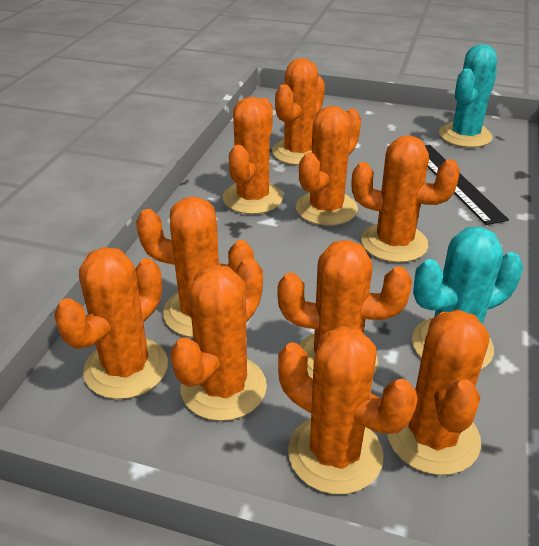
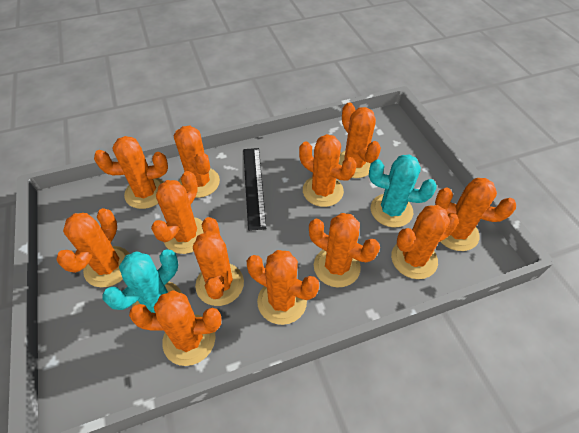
orange cactus: [54,247,168,399] [136,197,254,338] [170,258,267,421] [223,97,283,214] [272,58,325,165] [278,240,412,379] [278,326,418,494] [296,106,361,226] [352,135,460,263] [387,310,489,475] = 10 -> [56,208,130,287] [94,136,168,209] [129,290,221,366] [151,171,204,254] [174,125,220,198] [193,217,244,306] [247,250,319,325] [299,134,357,207] [309,213,380,288] [339,102,381,178] [391,205,459,279] [435,178,516,251] = 12

